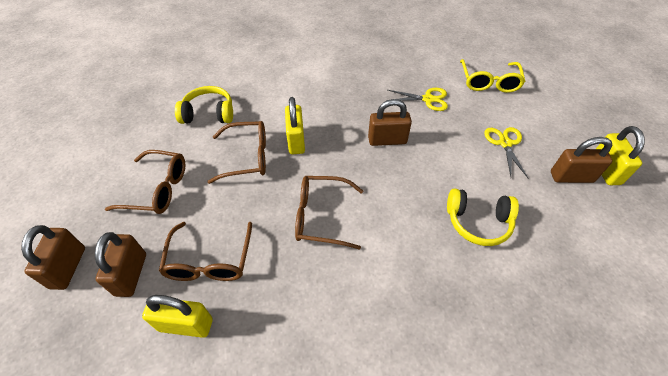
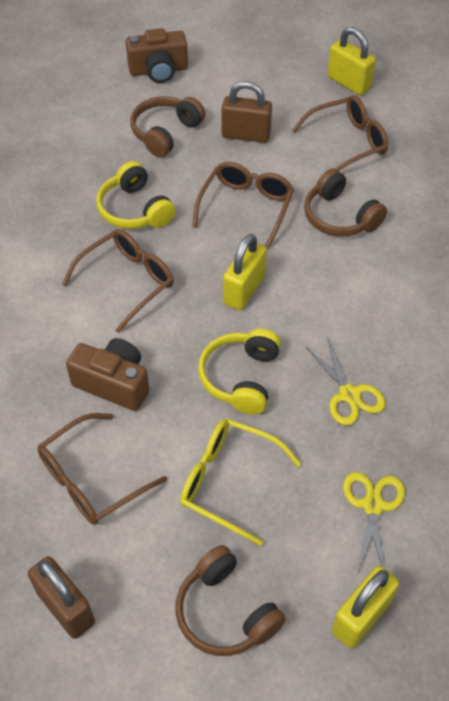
brown camera: none = 0 -> [66,338,149,411] [125,28,188,83] = 2
brown headphones: none = 0 -> [130,96,205,157] [175,545,286,656] [304,168,387,237] = 3
brown padlock: [21,225,85,290] [95,232,146,297] [368,99,412,146] [551,137,613,183] = 4 -> [28,556,95,639] [222,81,272,143] = 2

